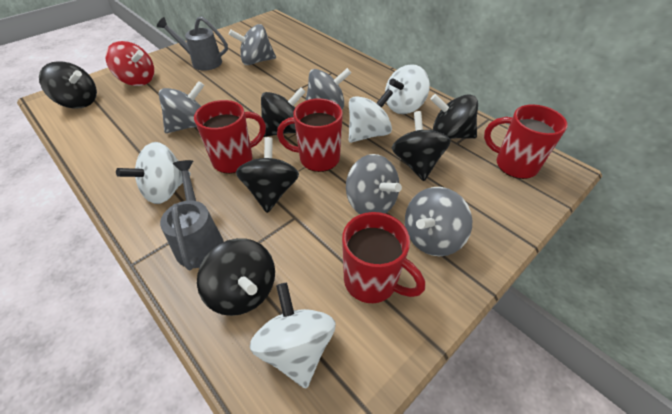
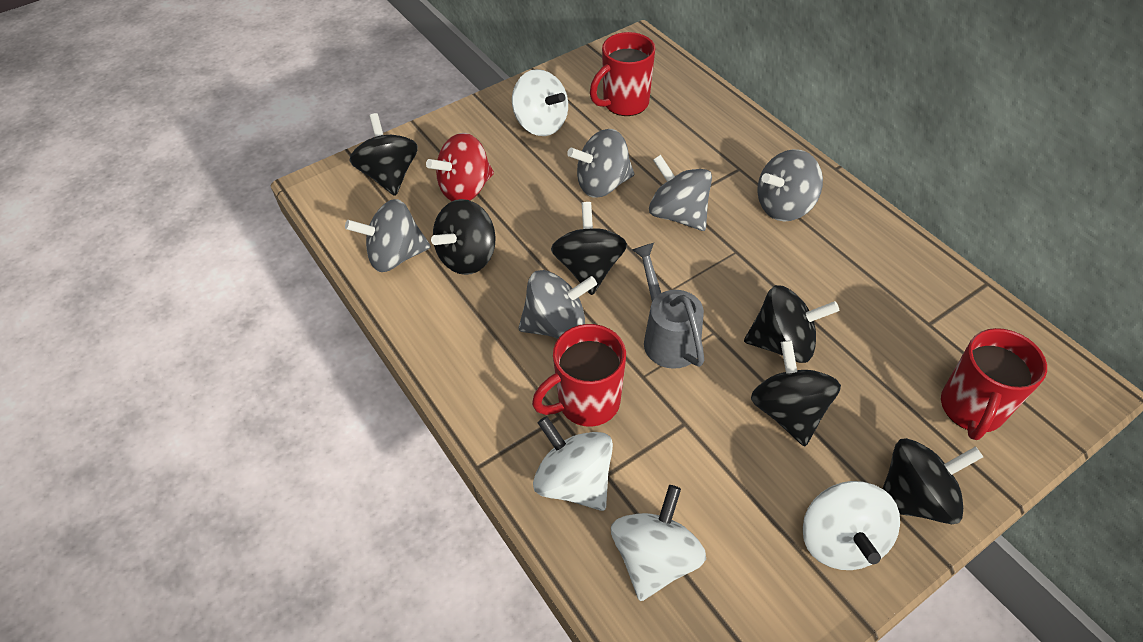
grey watering can: [157,16,228,71] [160,160,223,270] = 2 -> [632,243,704,369] = 1
red mug: [194,100,266,174] [277,98,343,172] [342,212,425,303] [484,104,568,179] = 4 -> [532,324,626,427] [590,32,655,116] [941,328,1047,440] = 3

